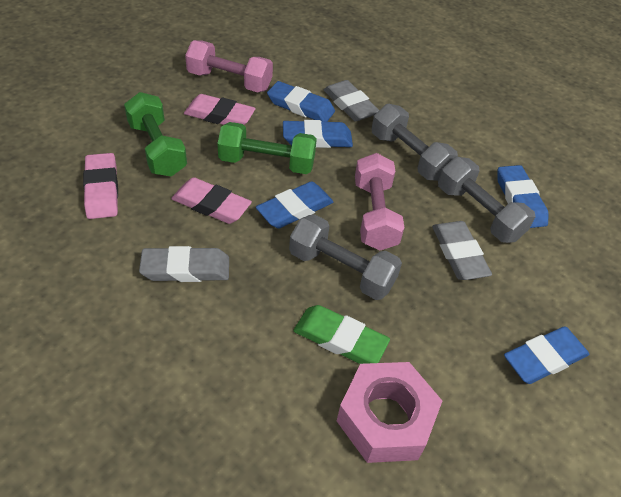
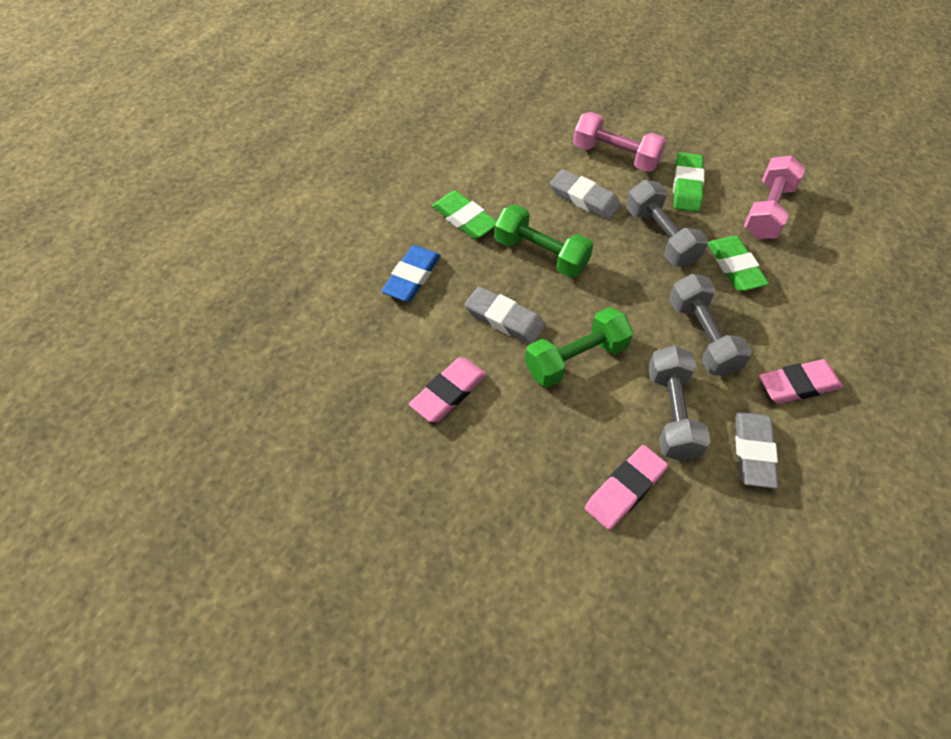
blue eraser: [256,181,333,229] [267,81,335,122] [283,120,353,148] [498,165,548,228] [504,326,589,384] = 5 -> [381,245,441,302] = 1
green eraser: [293,305,390,364] = 1 -> [432,190,496,239] [673,152,704,212] [708,236,769,291] = 3
pink nut: [337,362,442,463] = 1 -> none = 0

